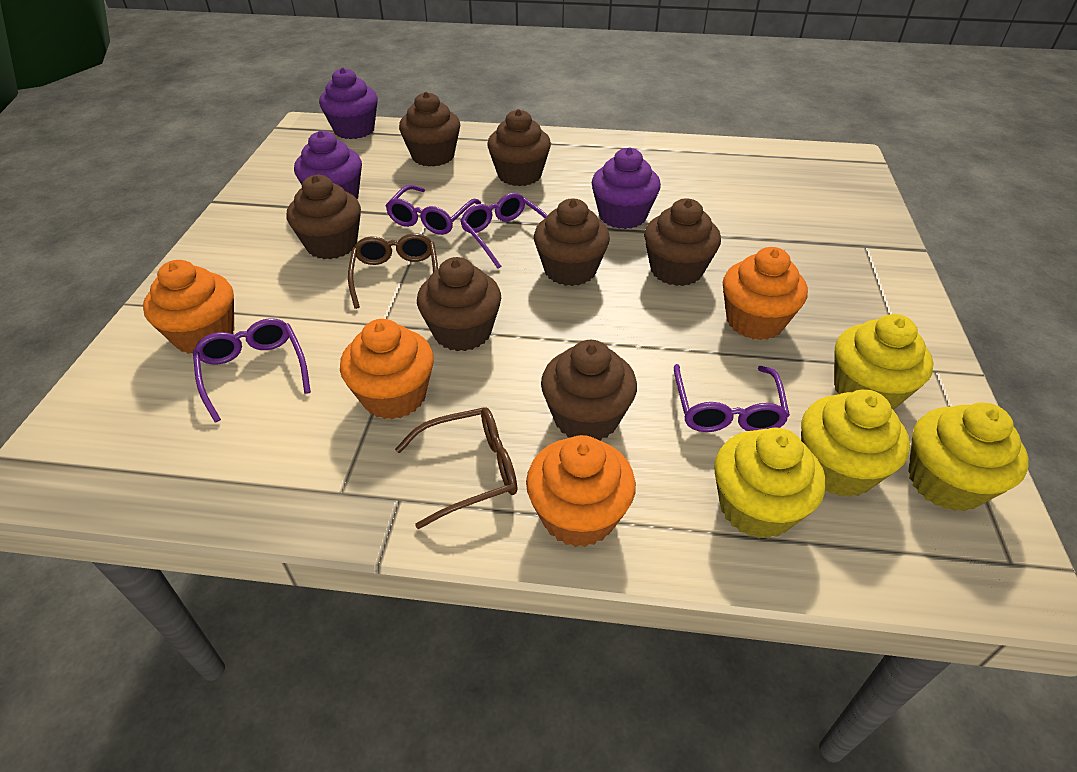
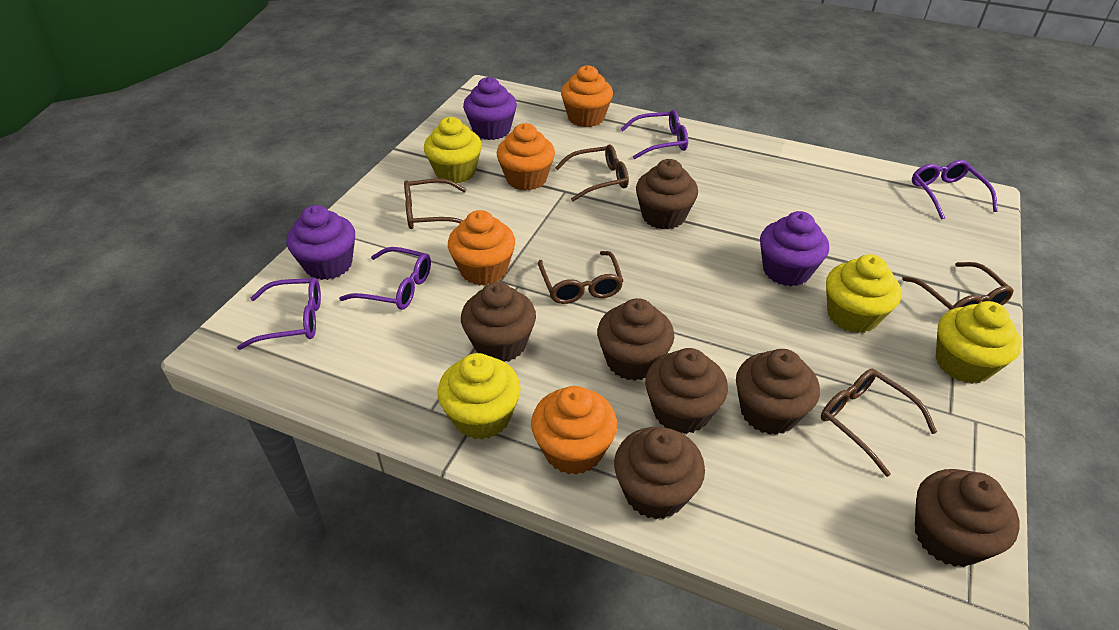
brown glasses: [348,233,438,309] [395,407,517,529] = 2 -> [404,178,467,229] [538,251,623,304] [555,144,629,202] [821,369,937,477] [902,262,1014,310] = 5

